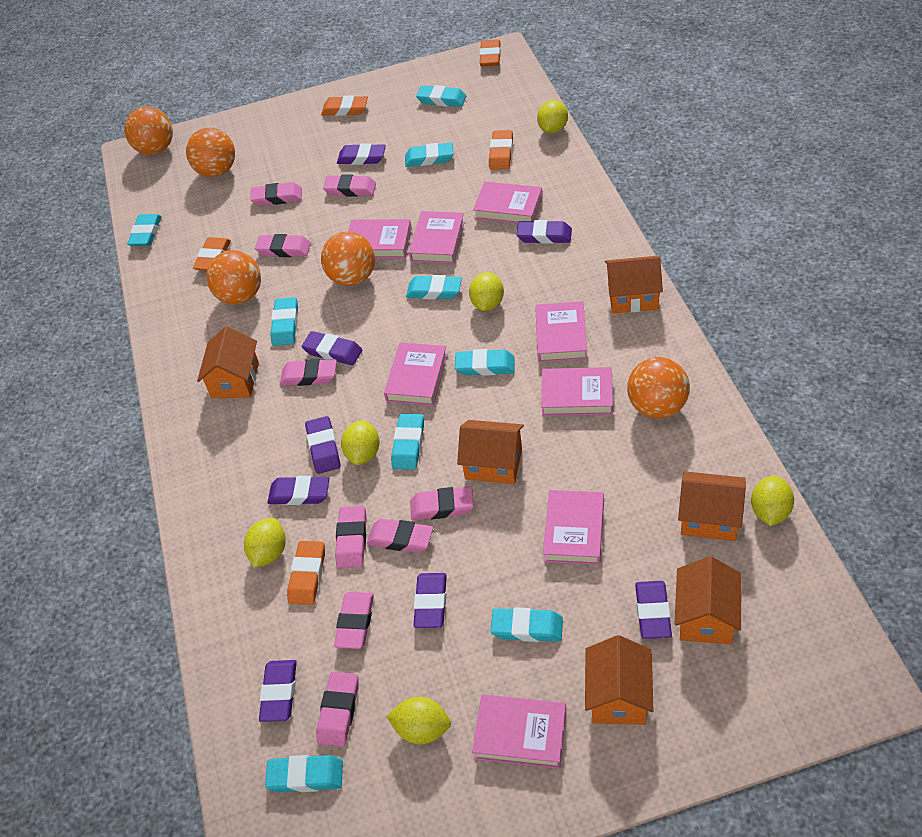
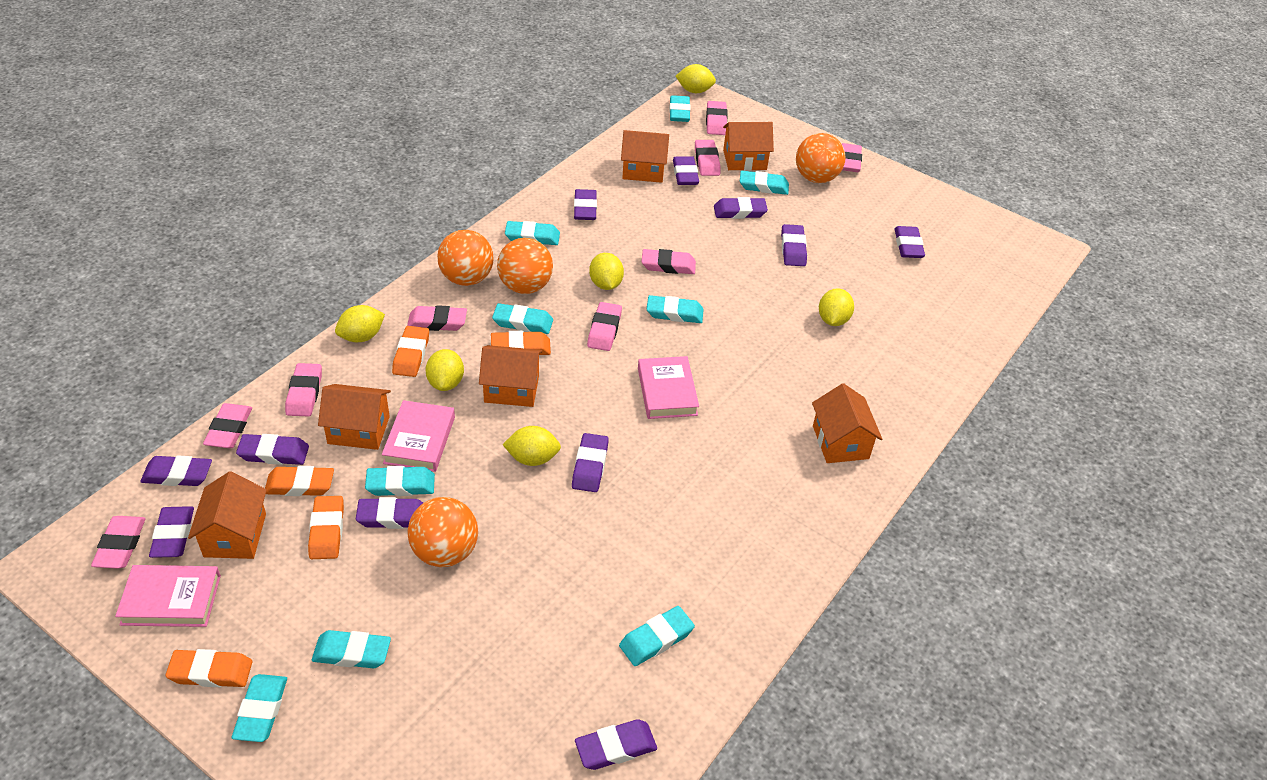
orange ball: [124,107,173,155] [186,128,235,177] [206,250,261,305] [321,232,375,286] [627,357,690,419] = 5 -> [408,497,478,567] [437,230,494,286] [497,238,553,294] [796,133,846,183] = 4
pink book: [348,219,412,258] [384,342,448,406] [409,211,465,264] [472,694,566,769] [473,182,543,223] [535,301,588,362] [541,367,613,416] [543,490,604,565] = 8 -> [115,565,221,627] [382,400,455,472] [638,356,699,419] = 3
purple eraser: [259,660,297,722] [267,476,330,505] [302,331,362,365] [305,416,341,474] [337,143,386,165] [413,573,447,628] [516,220,572,244] [635,581,672,639] = 8 -> [140,455,212,486] [149,506,194,558] [236,434,309,465] [356,497,423,529] [572,433,609,492] [574,189,597,220] [575,719,657,770] [673,156,699,185] [714,197,768,219] [781,224,807,266] [894,226,925,258] = 11

